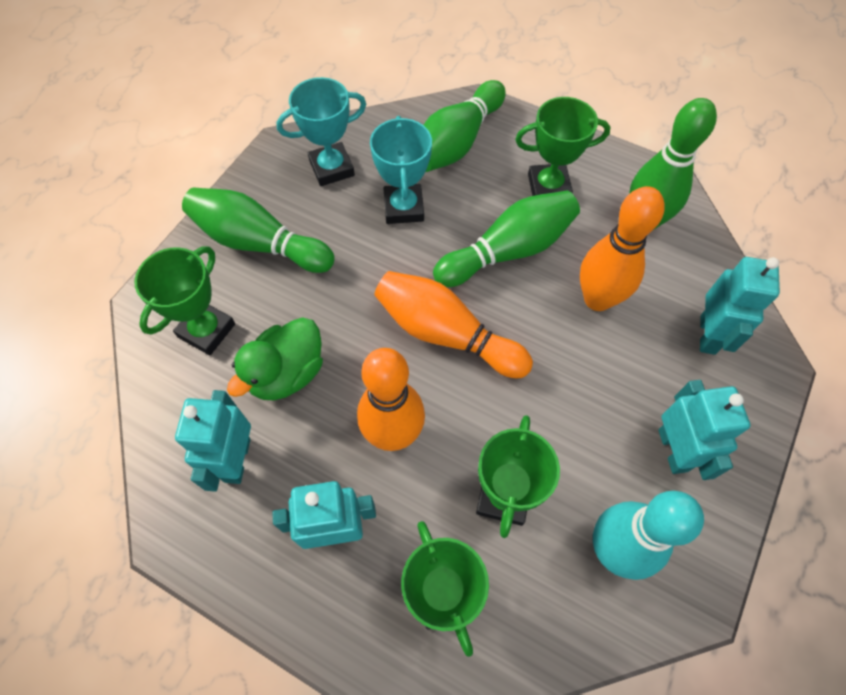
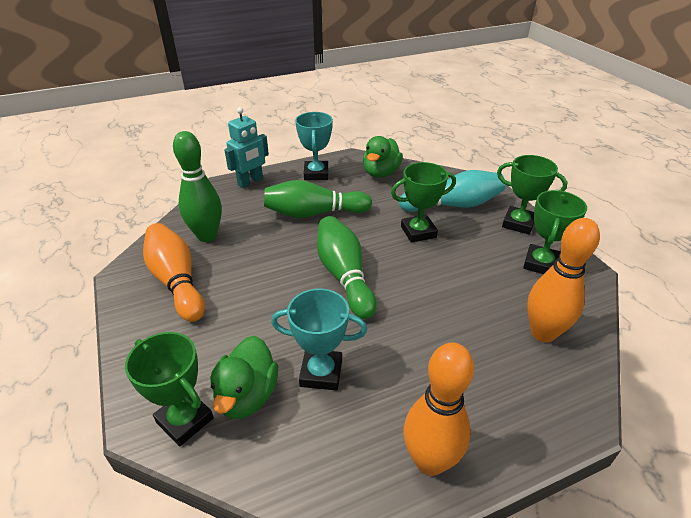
green bowling pin: [182,187,335,273] [424,80,506,172] [433,190,580,287] [629,98,717,229] = 4 -> [173,131,222,242] [264,180,372,218] [317,216,377,319] = 3
green duck: [227,317,323,401] = 1 -> [210,336,278,419] [363,136,403,178] = 2
turquoise robot: [175,390,251,492] [272,481,376,549] [658,380,751,480] [700,257,780,355] = 4 -> [225,107,269,188] = 1

